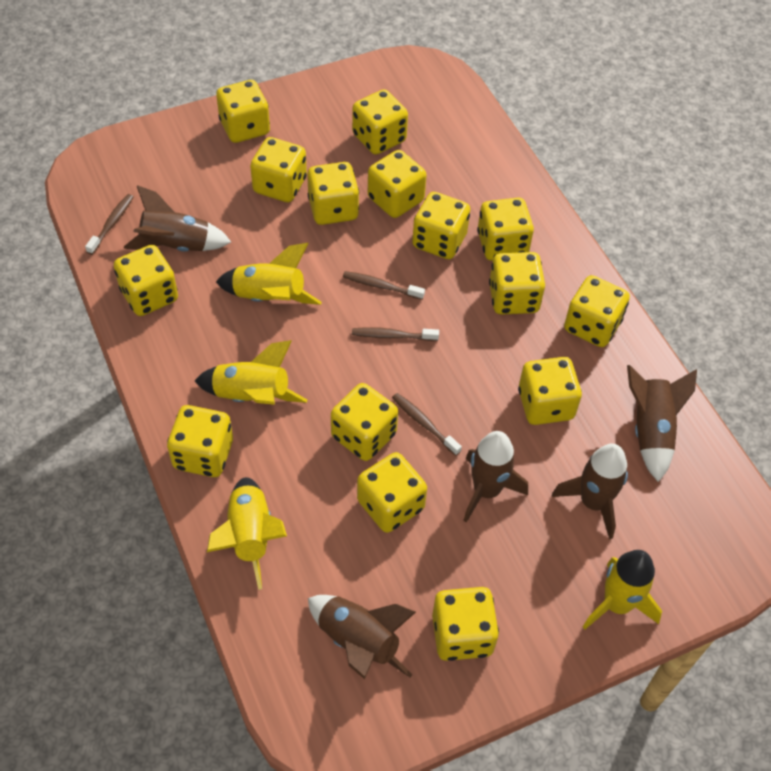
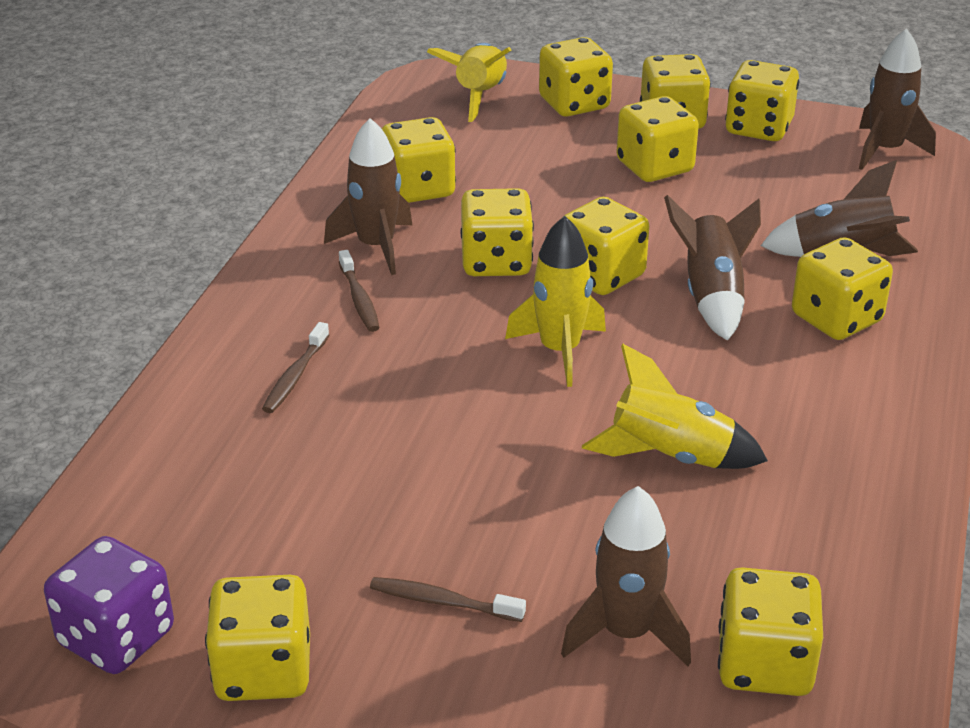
brown toothbrush: [85,194,133,255] [343,271,425,300] [352,327,439,341] [392,393,462,456] = 4 -> [262,322,329,413] [339,250,379,332] [370,577,526,622] = 3
purple dice: none = 0 -> [44,536,174,674] = 1
yellow dice: [114,245,178,316] [167,405,233,477] [216,80,270,143] [250,137,307,202] [307,162,359,225] [331,383,398,461] [352,89,408,155] [357,452,427,533] [368,150,427,218] [412,192,470,259] [432,587,499,661] [477,198,534,261] [489,252,545,315] [518,357,582,425] [564,275,630,347] = 15 -> [205,575,310,701] [382,117,456,203] [460,188,534,276] [539,37,613,117] [563,197,649,295] [617,96,699,182] [640,54,711,129] [718,567,823,696] [725,60,799,141] [792,237,893,340] = 10
yellow rocket: [195,340,307,405] [207,477,287,590] [216,243,322,305] [583,550,662,629] = 4 -> [427,43,512,122] [505,216,606,387] [582,344,768,469] = 3

